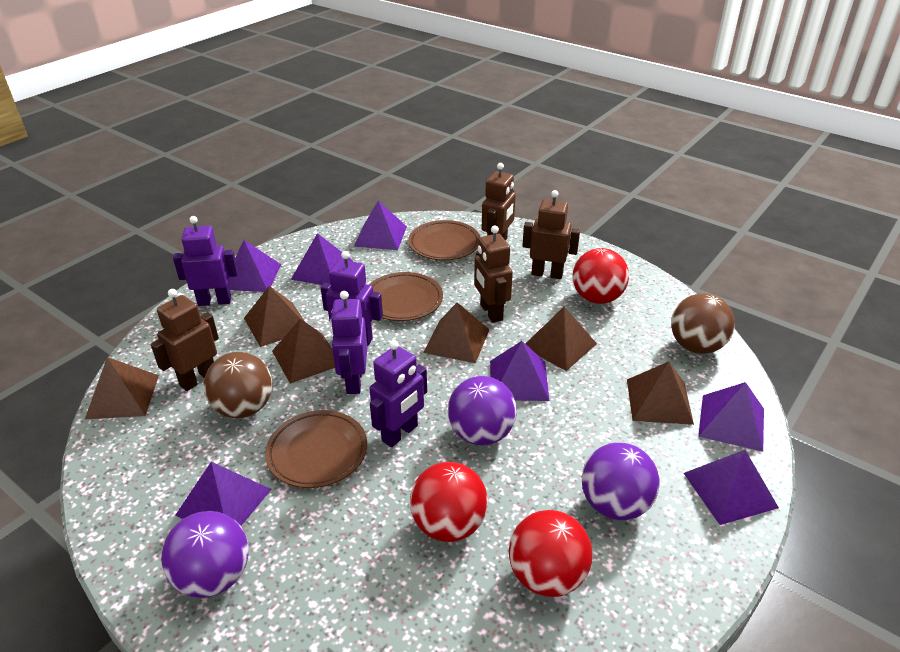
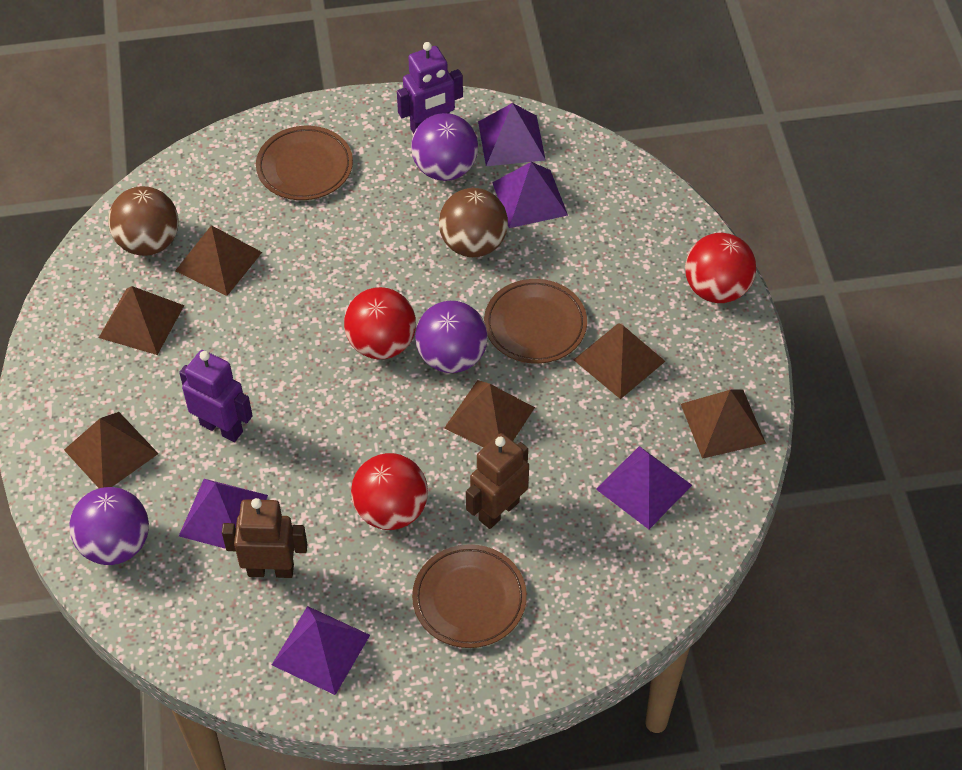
brown robot: [151,289,219,391] [474,226,513,323] [482,163,516,241] [522,190,580,279] = 4 -> [222,498,307,578] [466,433,529,529] = 2
purple pyramid: [175,462,272,526] [228,240,281,292] [291,233,353,285] [354,201,407,250] [490,341,549,401] [684,450,779,525] [698,382,764,452] = 7 -> [179,479,268,549] [272,606,370,695] [478,103,546,166] [492,162,568,228] [596,446,692,529] = 5
purple robot: [173,216,238,306] [321,251,383,346] [330,291,367,394] [369,340,427,447] = 4 -> [179,350,253,442] [397,42,463,134] = 2

